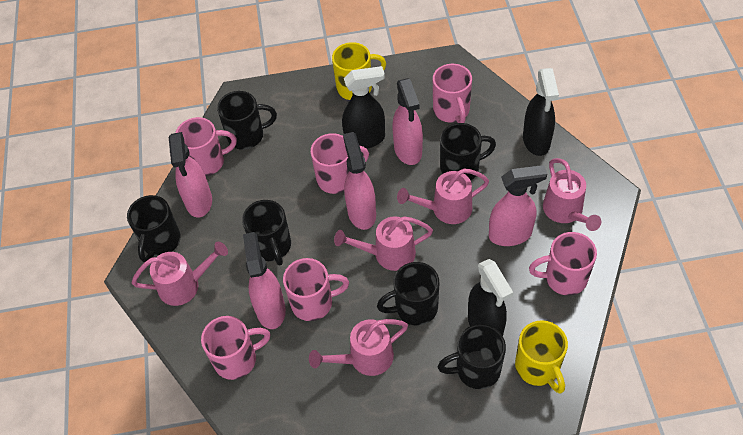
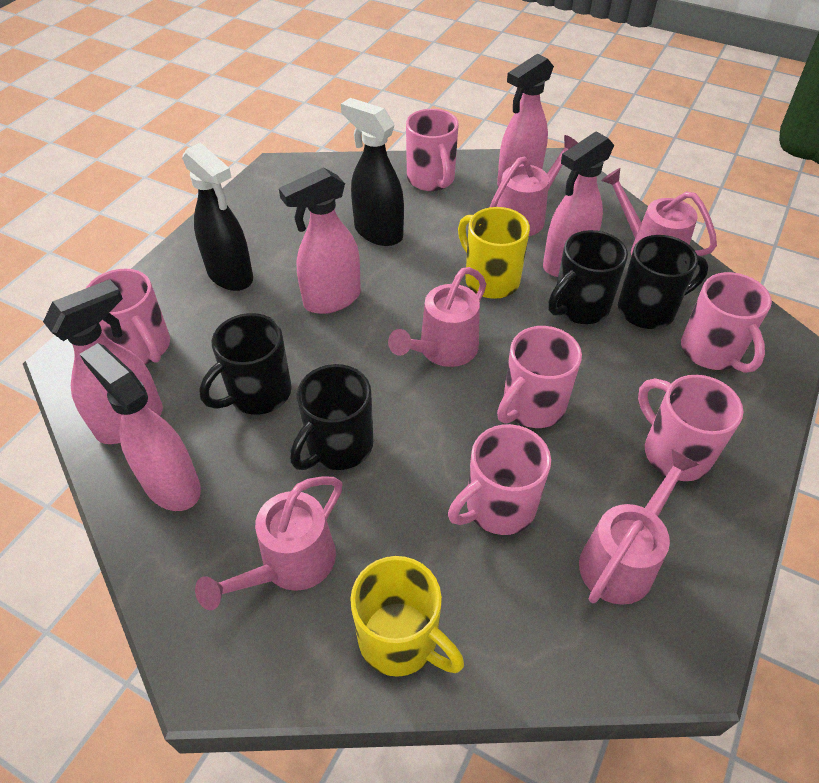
black mug: [127,195,181,262] [217,91,277,150] [242,200,291,265] [377,262,439,325] [437,324,506,389] [440,123,496,180] = 6 -> [199,313,292,415] [290,364,373,470] [548,230,628,324] [618,235,709,329] = 4
black spray bottle: [342,66,385,149] [468,259,513,336] [523,68,559,156] = 3 -> [182,142,253,291] [341,98,404,246] = 2

